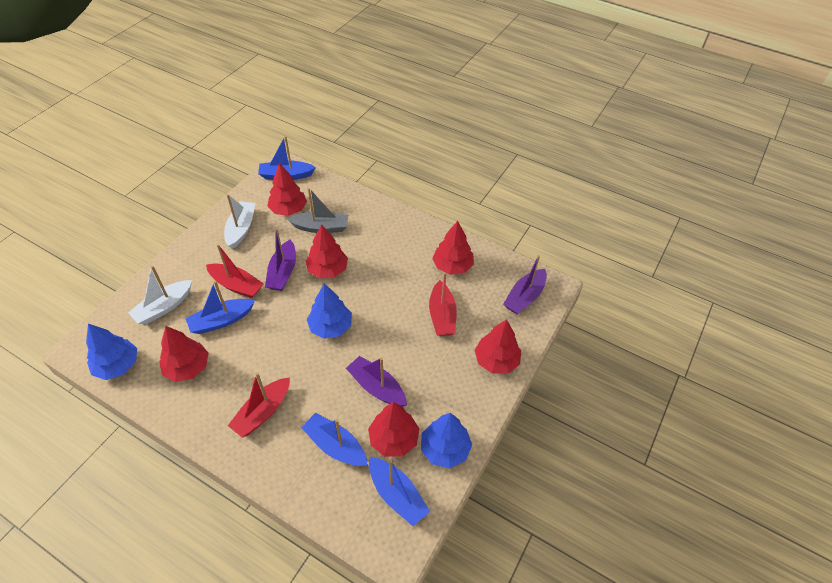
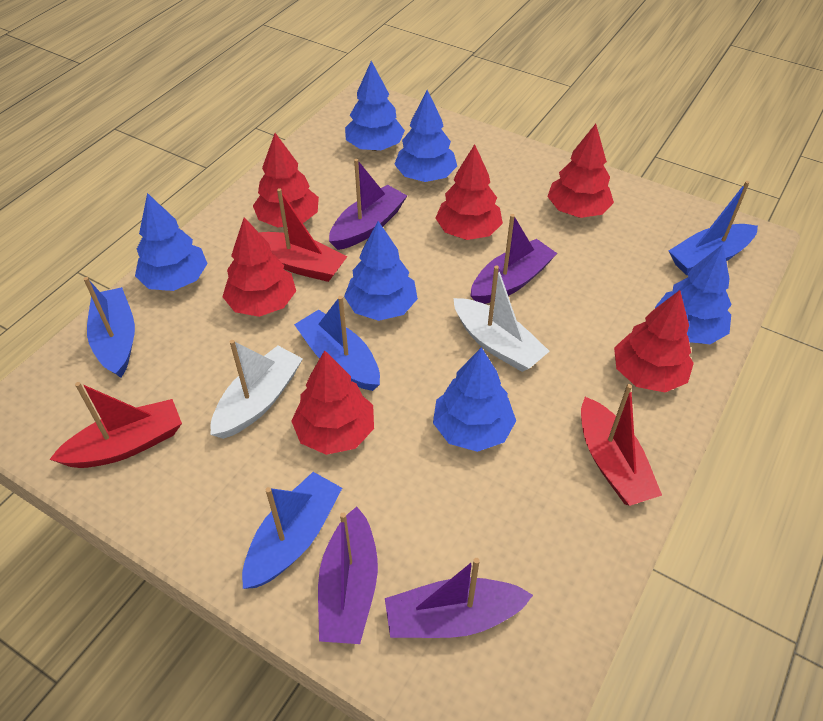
blue tree: [86,324,137,380] [307,283,352,339] [421,413,472,468] = 3 -> [135,193,208,291] [344,221,418,321] [345,61,405,151] [394,90,457,182] [433,347,516,452] [655,244,732,344] = 6
grey boat: [287,188,348,233] = 1 -> none = 0
purple boat: [265,228,296,291] [346,356,407,407] [503,255,547,314] = 3 -> [318,507,378,644] [329,159,407,250] [385,558,533,638] [470,214,557,304] = 4

